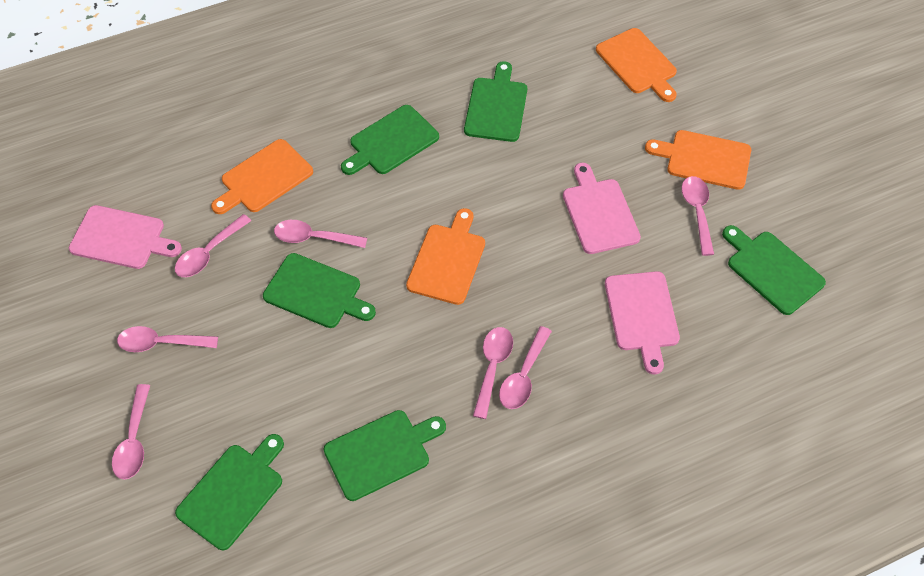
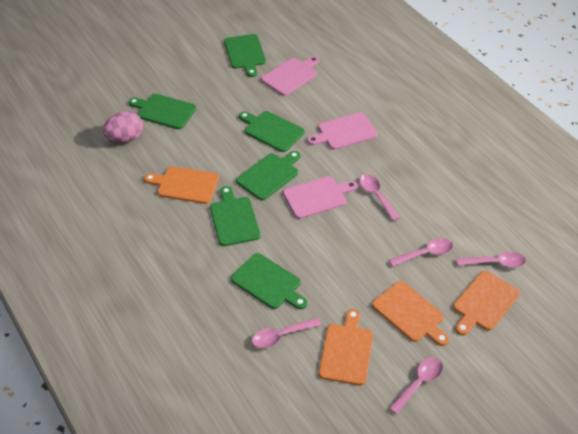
pink egg: none = 0 -> [102,111,143,143] = 1
pink spoon: [112,384,150,480] [117,326,218,352] [175,214,251,277] [274,220,367,248] [473,327,513,419] [499,326,552,409] [681,176,714,256] = 7 -> [252,318,321,348] [359,174,400,221] [389,238,453,267] [389,357,443,414] [457,252,526,268] = 5

